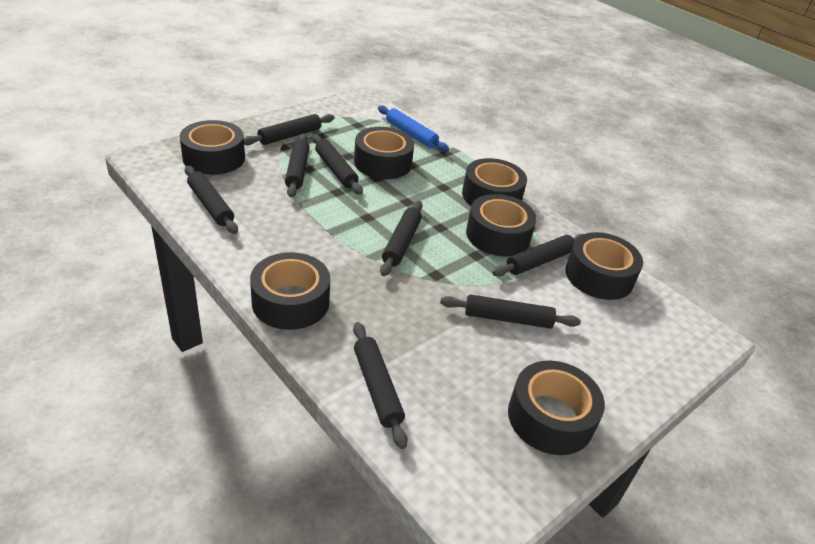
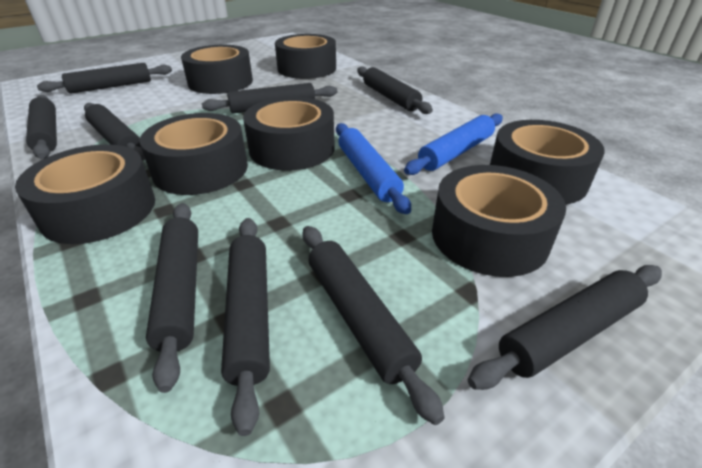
black rolling pin: [185,166,238,234] [244,114,335,145] [285,134,310,197] [312,134,363,195] [353,322,408,449] [380,201,423,276] [440,294,581,329] [492,234,583,277] = 8 -> [26,95,57,159] [37,63,172,94] [84,103,145,161] [146,203,198,393] [202,83,337,113] [221,218,270,436] [302,226,445,425] [357,66,433,114] [468,265,662,390] = 9
blue rolling pin: [378,105,449,152] = 1 -> [336,123,411,214] [404,114,503,175] = 2

